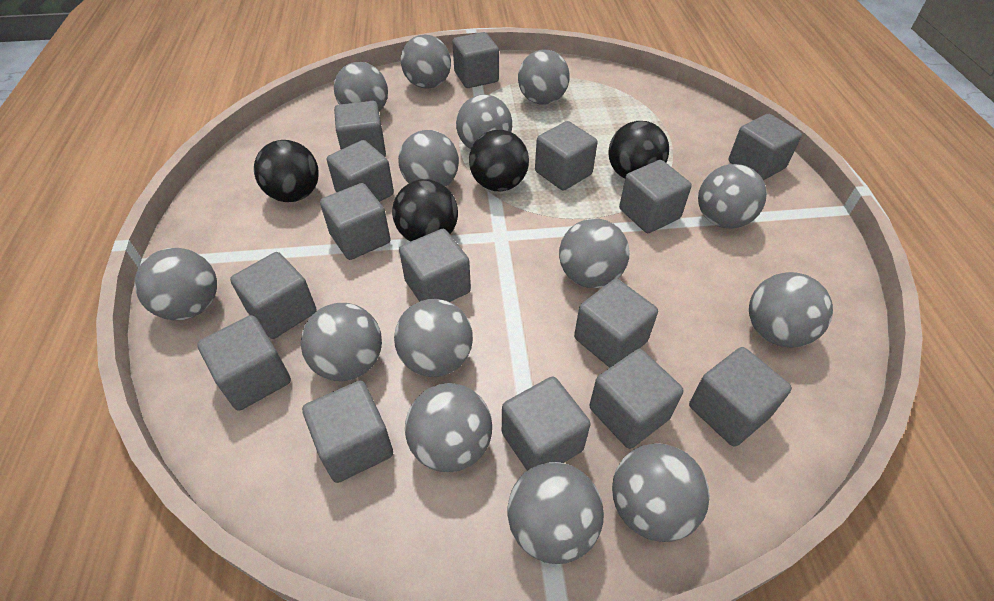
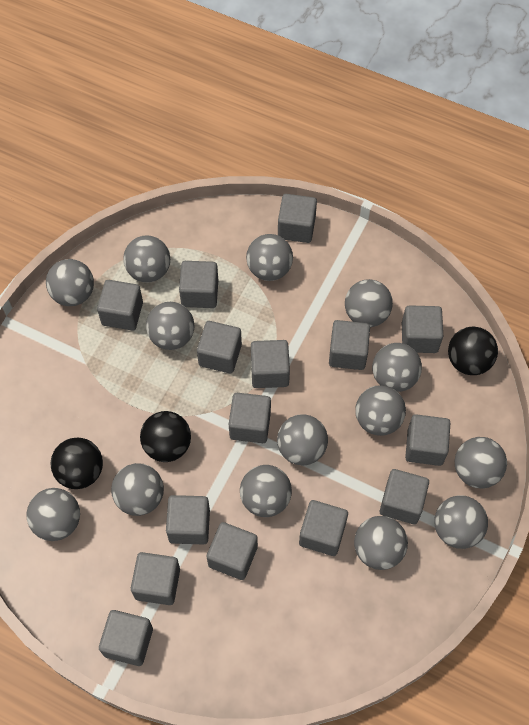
black ball: [254,140,319,202] [392,180,458,241] [469,130,529,191] [608,121,669,179] = 4 -> [51,438,103,489] [140,411,191,462] [448,326,498,375] = 3

